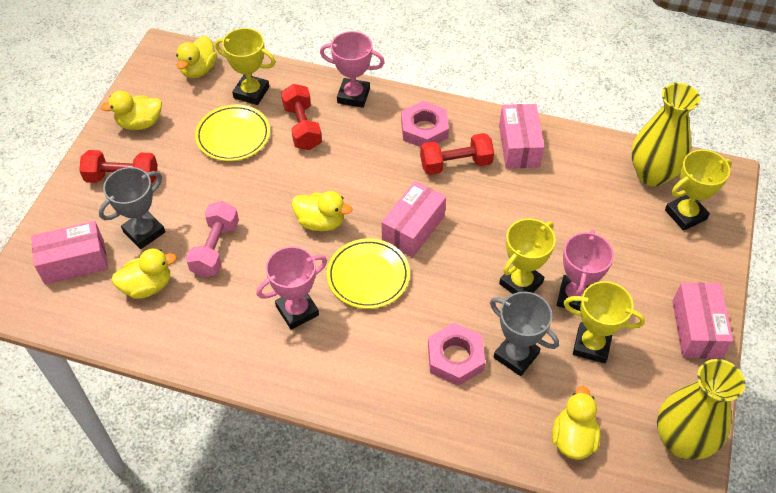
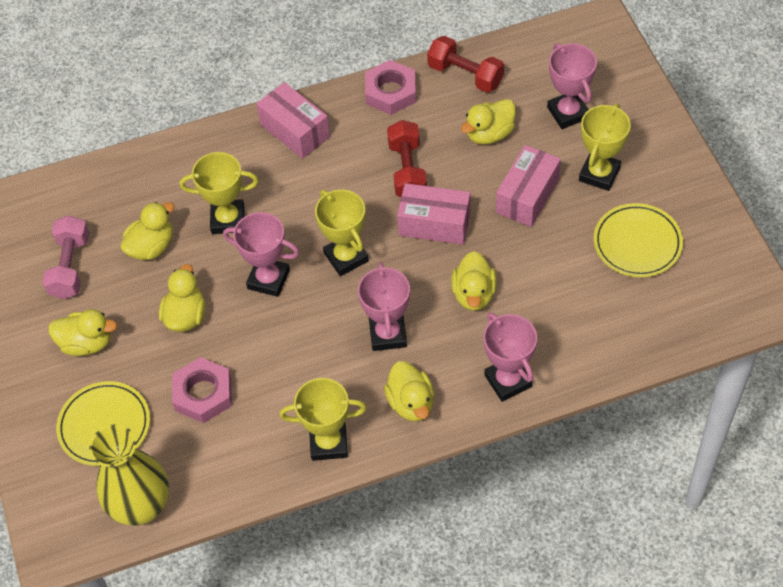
grey trophy: [99,167,165,249] [490,292,559,376] = 2 -> none = 0
pink box: [31,221,108,285] [382,181,446,258] [499,104,544,169] [672,283,733,359] = 4 -> [256,82,330,159] [397,183,470,245] [496,145,561,227] = 3
pink trophy: [256,246,327,330] [320,31,385,108] [557,229,614,311] = 3 -> [223,212,299,297] [358,262,410,351] [483,312,537,402] [547,43,597,129] = 4
red dumbbell: [79,150,158,183] [281,84,322,150] [420,133,494,175] = 3 -> [387,120,427,197] [427,36,504,93] = 2
yellow duck: [101,91,162,130] [111,248,177,299] [176,36,217,78] [292,191,352,231] [552,386,601,460] = 5 -> [48,309,117,356] [120,202,174,260] [159,264,206,332] [384,361,434,422] [451,251,497,311] [461,99,516,145] = 6
yellow vase: [631,83,700,186] [657,359,745,460] = 2 -> [89,424,169,526] = 1

